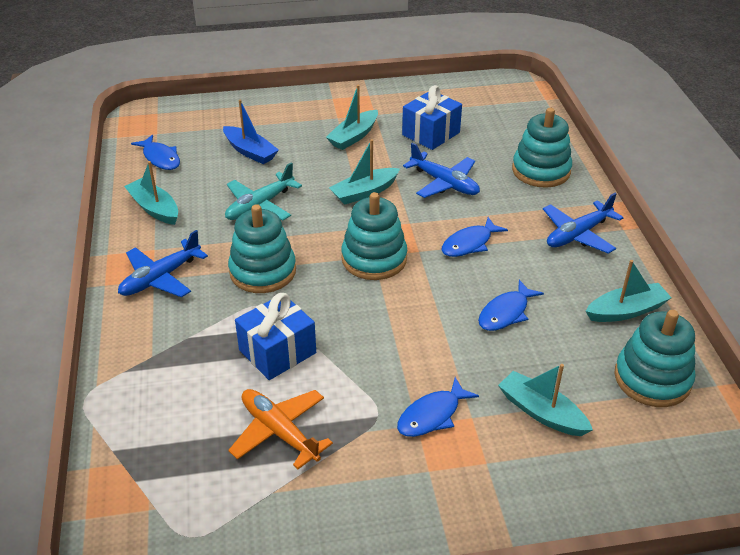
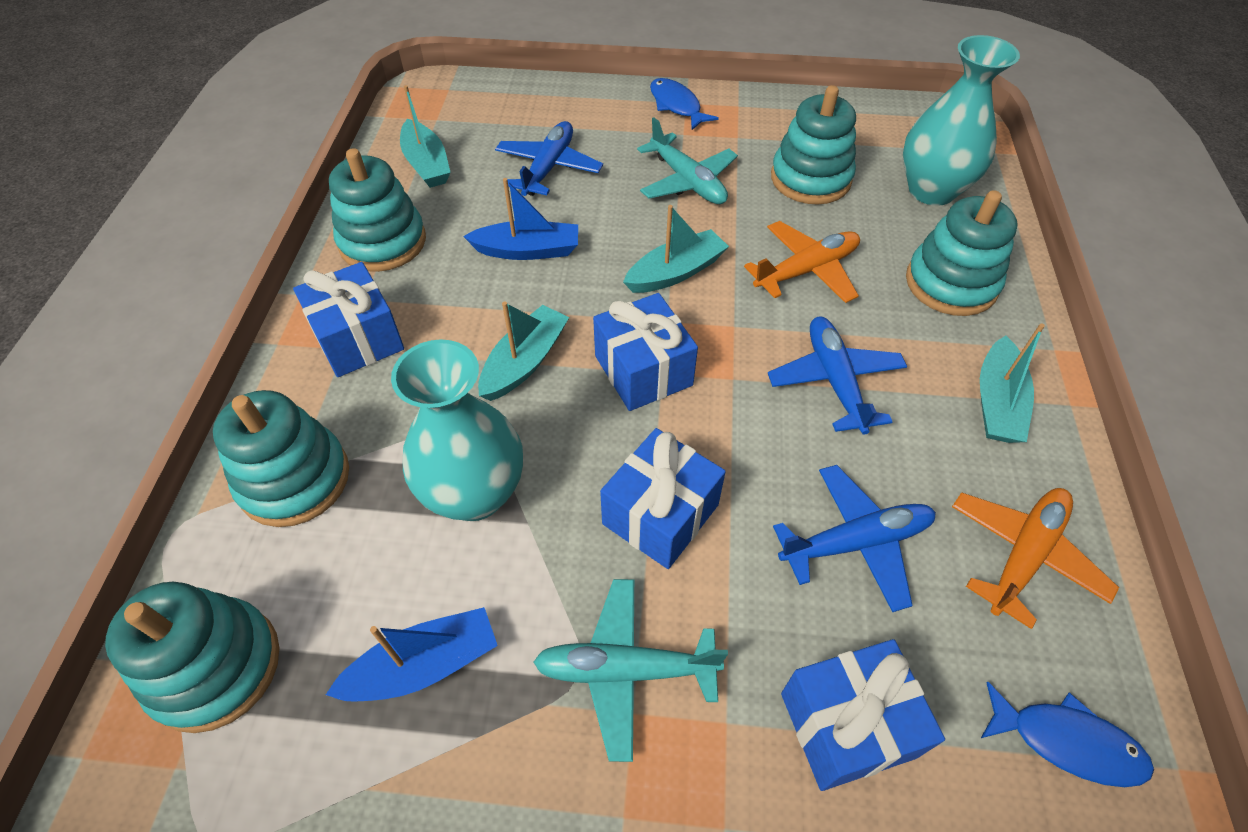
blue boat: [223,99,279,164] = 1 -> [326,607,498,702] [463,178,578,260] = 2
blue fish: [131,135,180,170] [397,377,479,437] [442,217,508,257] [478,280,544,331] = 4 -> [650,78,719,130] [981,682,1154,787] = 2
blue gift: [235,293,316,380] [402,85,462,150] = 2 -> [293,262,404,377] [593,293,698,411] [600,428,726,569] [781,639,945,791] = 4
orange plane: [228,389,333,469] = 1 -> [744,221,860,303] [952,488,1119,629] = 2
turquoise boat: [124,161,178,225] [326,85,378,150] [329,139,400,205] [498,364,593,436] [586,260,672,322] = 5 -> [400,85,451,188] [478,301,569,401] [623,205,729,293] [980,323,1045,443] = 4
turquoise plane: [225,162,302,220] = 1 -> [533,579,728,762] [637,117,738,204] = 2
turquoise stacking toy: [228,204,296,293] [341,192,407,280] [512,108,572,188] [614,310,695,407] = 4 -> [105,582,279,733] [213,390,349,527] [329,148,426,272] [771,85,856,205] [906,190,1018,316] = 5
turquoise vase: none = 0 -> [391,339,523,521] [903,35,1020,206] = 2

